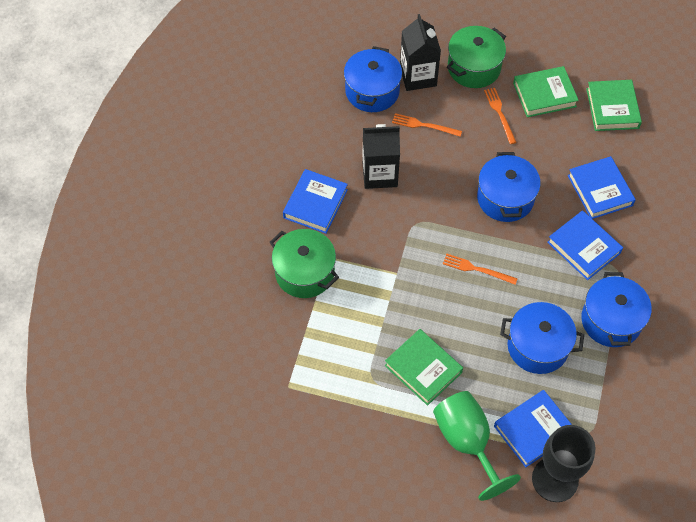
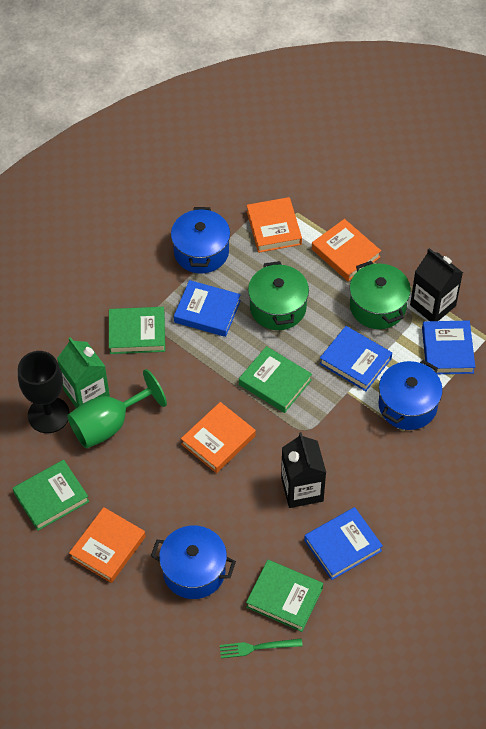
blue pot: [344,46,402,112] [477,152,541,222] [500,302,584,374] [581,272,652,347] = 4 -> [151,526,236,599] [171,207,230,274] [378,360,443,430] = 3
green book: [385,329,463,406] [513,66,579,117] [586,80,642,131] = 3 -> [13,460,89,531] [109,307,165,354] [239,346,312,413] [246,560,323,632] = 4
green carton: none = 0 -> [57,337,110,408] = 1
green fork: none = 0 -> [220,639,303,658] = 1
orange book: none = 0 -> [69,507,146,583] [181,402,256,473] [247,197,302,253] [312,219,381,281] = 4
orange fork: [392,113,462,137] [443,254,518,285] [484,88,517,144] = 3 -> none = 0

